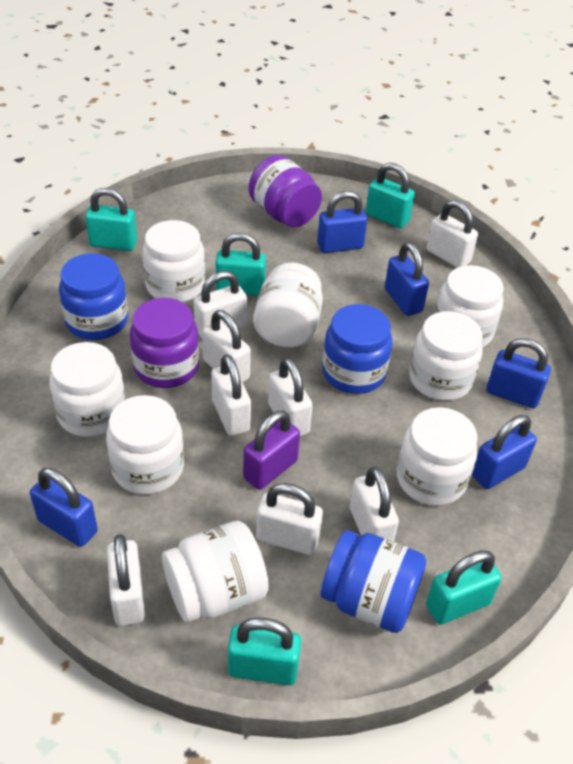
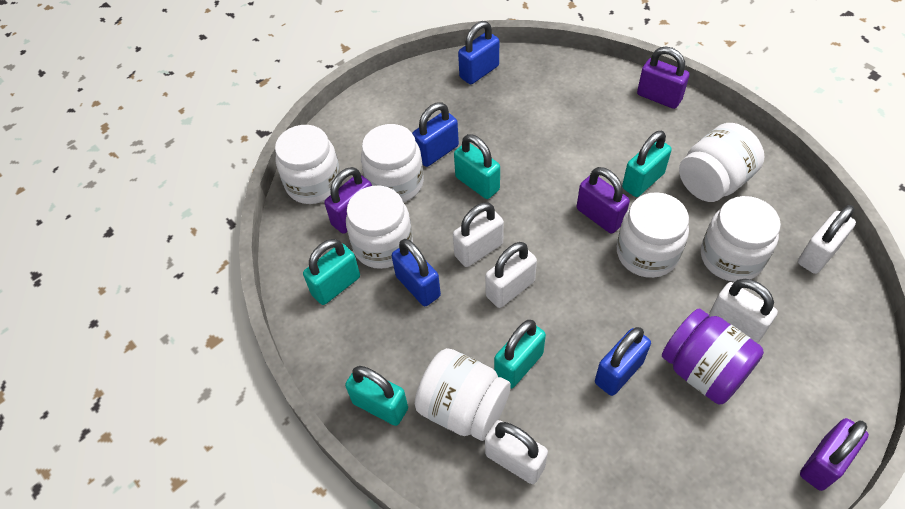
blue jar: [59,253,128,340] [321,530,426,633] [322,304,393,394] = 3 -> none = 0
blue padlock: [30,468,98,547] [317,191,367,253] [385,242,429,316] [472,415,537,489] [487,338,551,408] = 5 -> [392,239,441,306] [412,102,459,167] [458,21,499,84] [595,327,651,396] = 4
purple jar: [130,298,199,388] [249,155,322,227] = 2 -> [662,308,764,404] = 1
purple padlock: [243,410,300,490] = 1 -> [324,167,372,234] [577,167,630,234] [637,47,690,109] [800,418,869,491] = 4
white jar: [49,342,125,437] [106,395,184,495] [142,220,205,302] [162,521,269,622] [253,263,323,348] [397,407,478,506] [409,311,483,401] [435,265,504,347] = 8 -> [275,125,340,204] [346,186,413,269] [361,124,424,202] [415,348,511,441] [617,192,689,278] [679,123,764,202] [701,196,781,282] = 7
white padlock: [107,534,145,626] [194,271,247,338] [202,310,251,383] [211,354,251,436] [256,483,323,555] [268,358,313,436] [350,467,399,541] [426,200,478,268] = 8 -> [453,202,504,267] [485,242,537,308] [485,420,548,484] [709,279,778,343] [798,205,856,274] = 5

